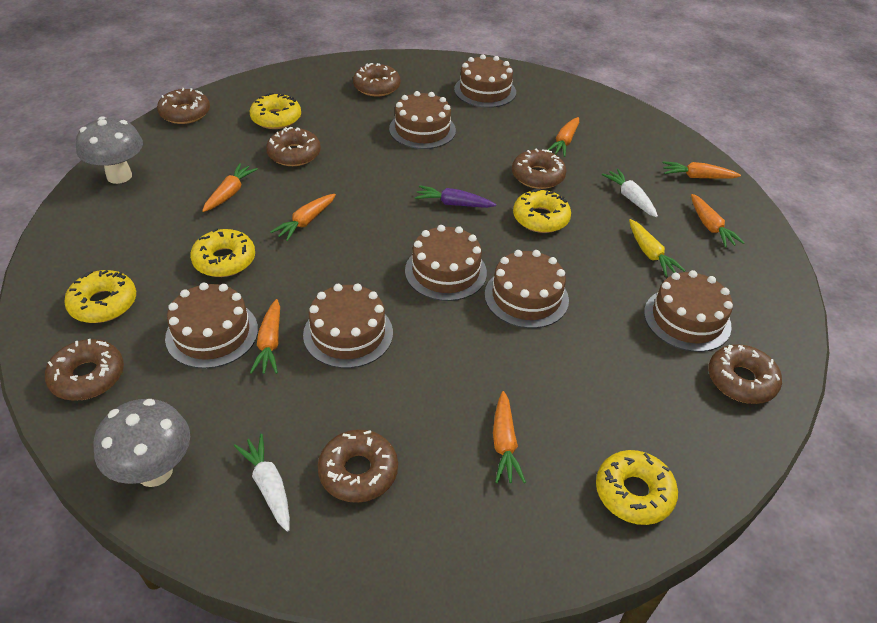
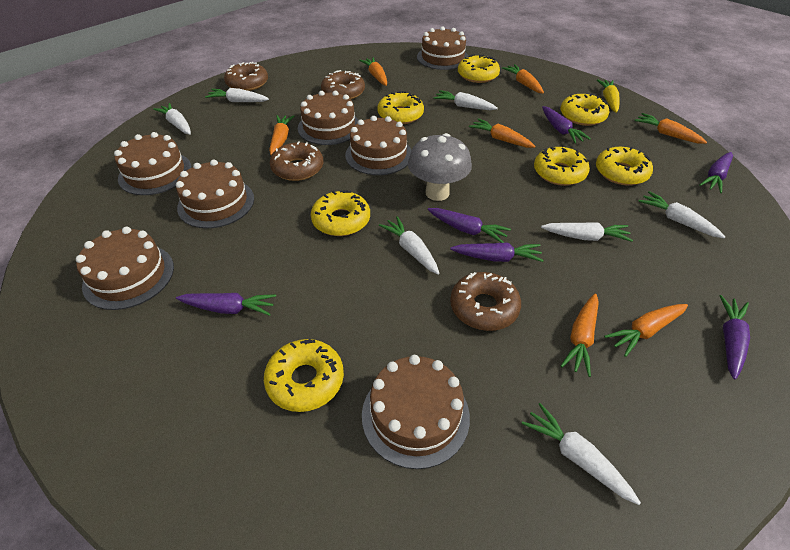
brown donut: [45,339,124,401] [157,88,210,124] [266,127,321,166] [318,429,398,503] [353,63,401,96] [512,149,566,189] [708,344,782,404] = 7 -> [224,62,268,91] [270,141,323,181] [321,70,365,99] [450,272,521,331] = 4
grey mushroom: [76,116,143,184] [94,399,190,487] = 2 -> [408,133,472,201] = 1
purple carrot: [415,185,496,208] = 1 -> [176,293,276,316] [427,208,511,243] [450,242,544,262] [542,106,591,144] [699,152,733,193] [719,295,750,380] = 6
white carrot: [234,434,290,532] [602,169,658,217] = 2 -> [153,103,191,135] [205,88,269,102] [379,216,440,275] [433,90,498,110] [522,403,641,505] [541,222,633,242] [638,191,725,238] = 7
yellow donut: [64,270,136,323] [190,228,255,277] [250,93,301,129] [513,188,571,233] [596,450,678,525] = 5 -> [264,339,344,412] [311,190,370,236] [377,91,424,124] [458,54,500,83] [534,147,590,186] [560,94,609,126] [596,147,653,186] = 7

